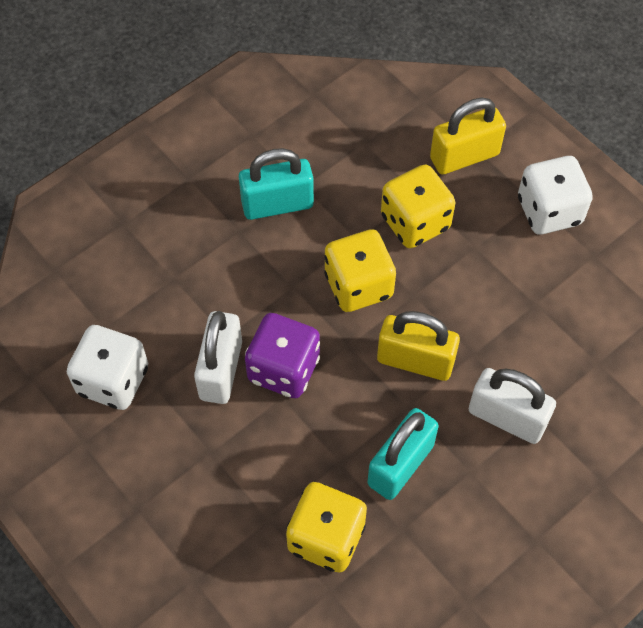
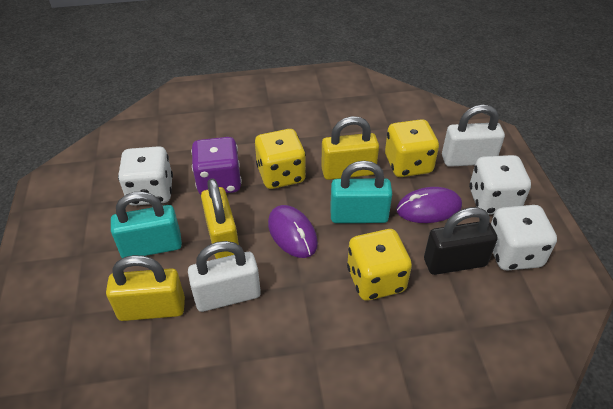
black padlock: none = 0 -> [424,207,498,275] = 1
purple mouse: none = 0 -> [268,205,318,258] [396,187,462,223] = 2
white dice: [67,325,148,410] [518,156,593,235] = 2 -> [118,146,173,206] [469,155,531,215] [491,205,557,271] = 3
yellow padlock: [377,311,460,381] [430,98,506,175] = 2 -> [106,255,185,321] [201,178,239,259] [321,116,379,180] = 3

